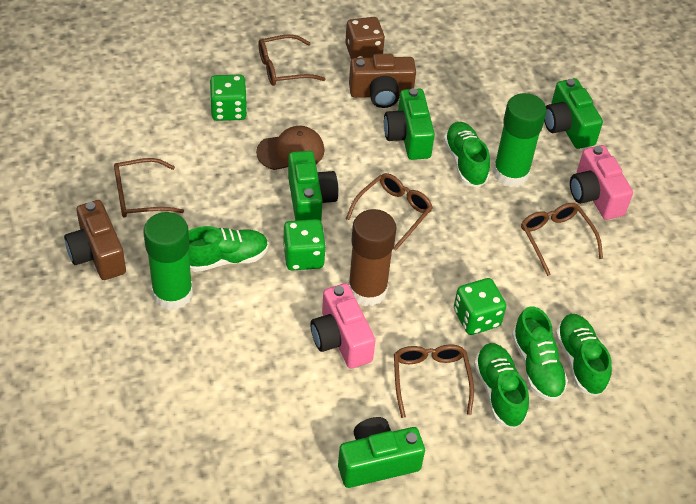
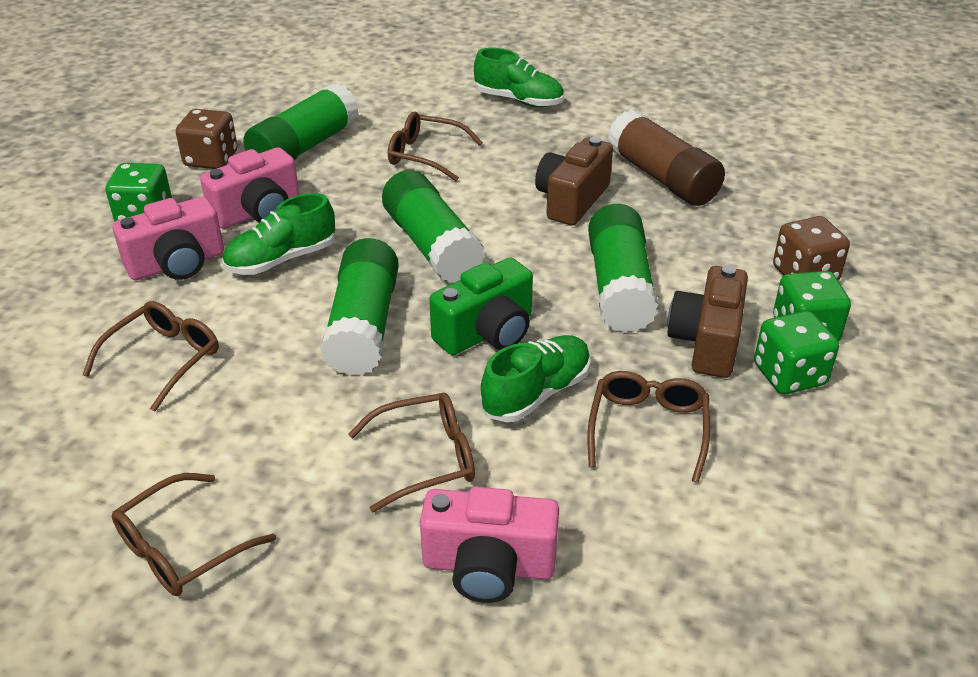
brown cap: [256,126,325,170] = 1 -> none = 0
brown dice: [345,17,385,59] = 1 -> [176,109,237,169] [773,216,850,280] = 2
green camera: [288,151,338,221] [338,417,425,488] [384,88,435,160] [544,78,603,149] = 4 -> [429,257,533,355] = 1
green glue stick: [143,212,193,310] [493,93,547,187] = 2 -> [243,83,359,160] [320,238,399,376] [382,170,485,283] [588,204,658,333] = 4
green shoe: [188,226,269,272] [444,122,490,188] [474,343,529,429] [512,306,568,402] [556,314,612,396] = 5 -> [222,193,335,275] [474,48,564,107] [480,335,590,422] = 3
pink camera: [310,283,376,368] [570,145,633,220] = 2 -> [113,197,224,280] [200,147,300,229] [420,487,559,603] = 3

